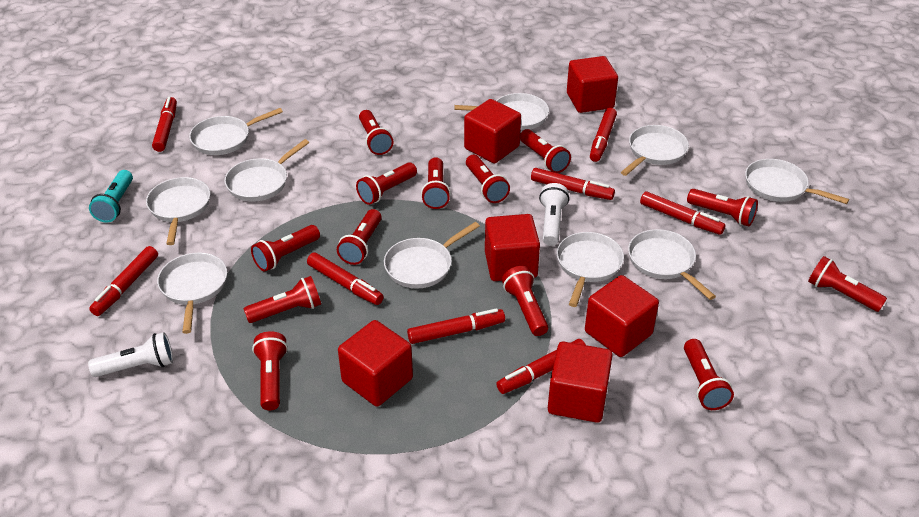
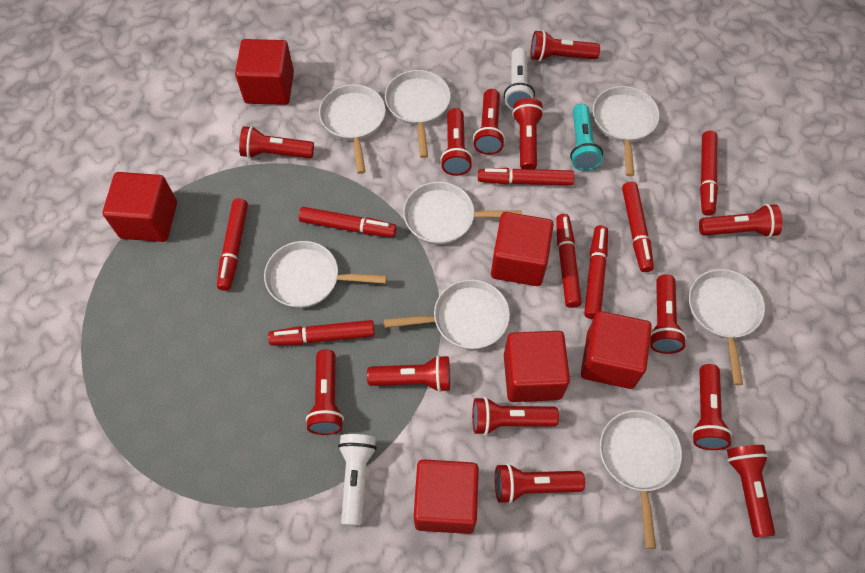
white pan: [146,177,210,245] [157,253,227,334] [189,108,283,155] [224,139,309,202] [384,222,480,289] [454,93,549,130] [556,232,624,307] [621,125,689,176] [628,229,716,300] [745,159,849,204] = 10 -> [264,241,387,308] [319,84,386,174] [384,280,510,349] [385,70,451,158] [403,182,522,245] [593,86,660,176] [600,410,682,549] [689,269,765,385] = 8

